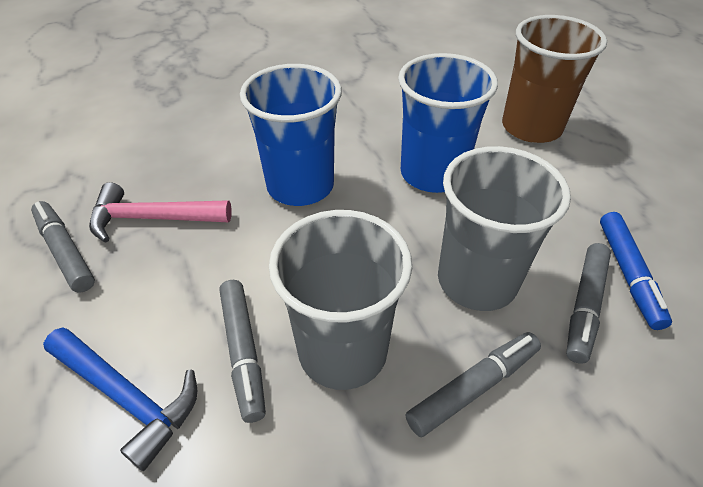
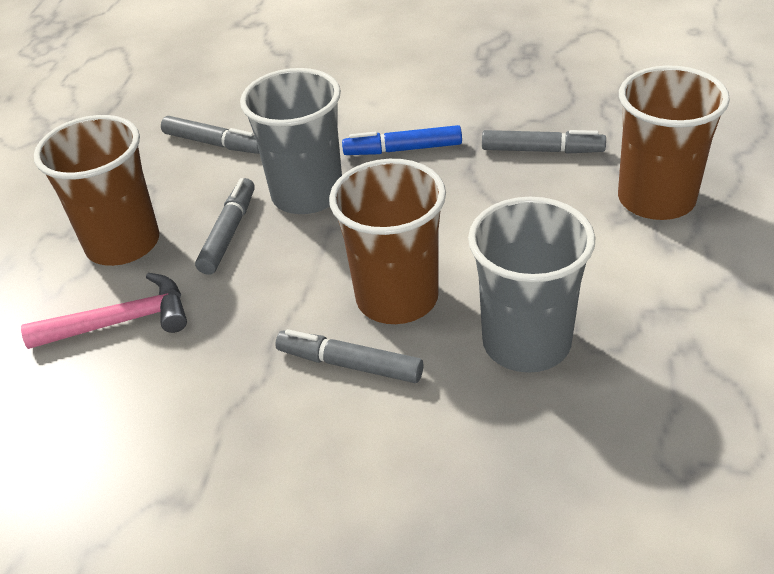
blue cup: [240,64,342,206] [398,53,498,193] = 2 -> none = 0
blue hammer: [43,327,197,471] = 1 -> none = 0
brown cup: [502,15,607,143] = 1 -> [34,115,160,266] [329,159,446,324] [618,65,730,220] = 3

